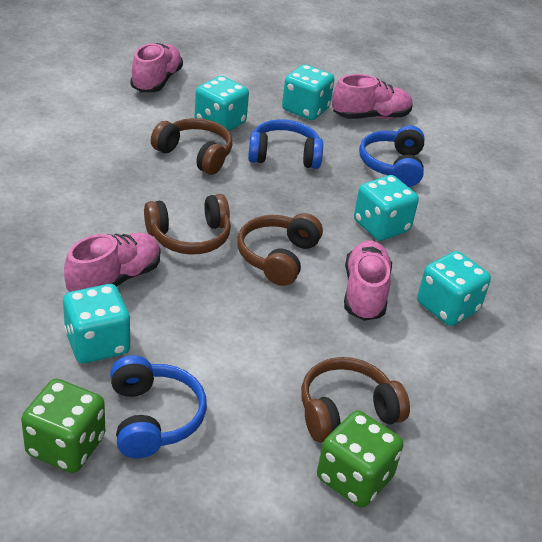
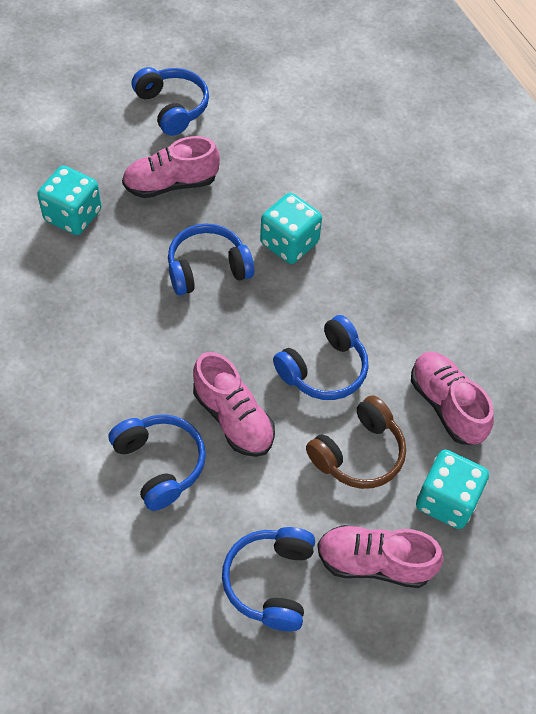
blue headphones: [110,355,207,458] [248,119,323,169] [359,125,425,187] = 3 -> [109,414,206,511] [132,67,209,136] [168,224,254,295] [222,527,315,631] [273,315,369,400] = 5
brown headphones: [144,194,231,255] [151,118,233,175] [237,213,323,286] [301,357,410,442] = 4 -> [306,395,406,489] = 1
green dice: [21,379,105,473] [317,410,403,507] = 2 -> none = 0
turquoise dice: [63,284,131,363] [195,76,249,131] [282,64,334,120] [354,175,419,241] [417,251,491,326] = 5 -> [37,165,102,235] [260,193,322,264] [416,450,489,529] = 3

